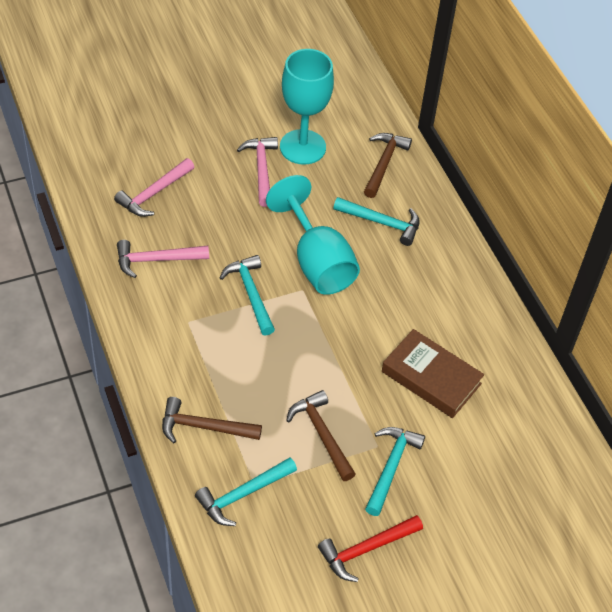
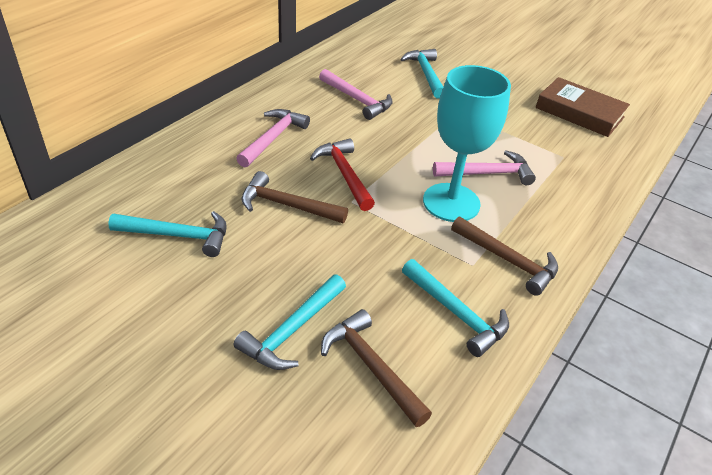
turquoise goblet: [266,175,360,295] [280,49,334,165] = 2 -> [423,65,511,222] = 1

